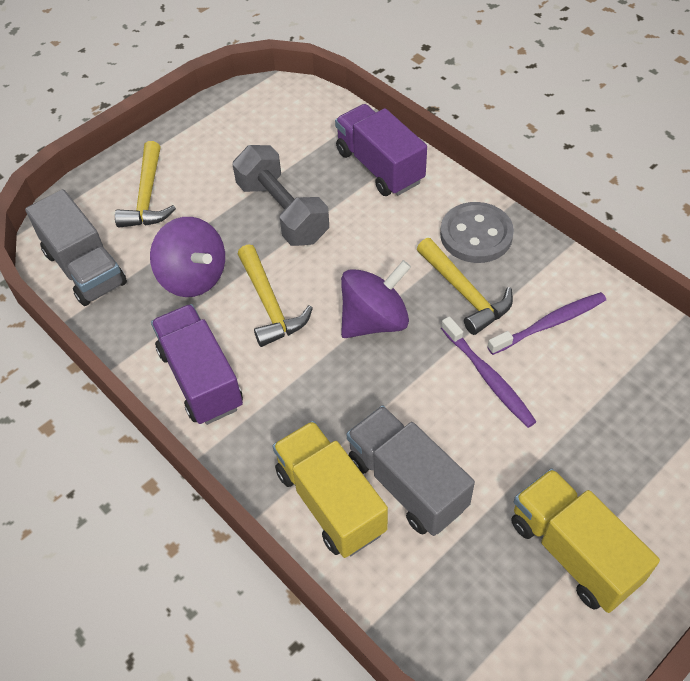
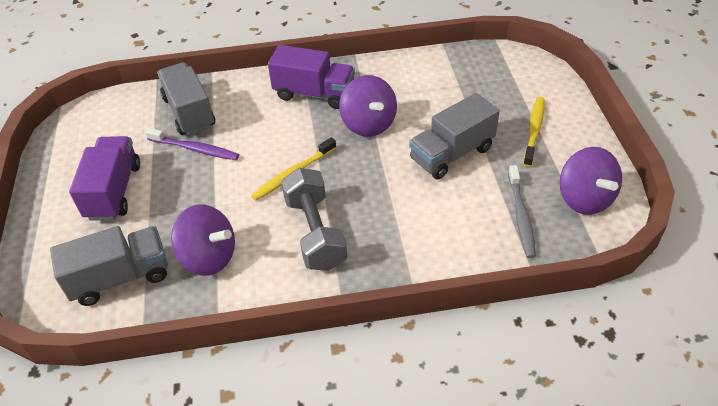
grey button: [440,202,514,263] = 1 -> none = 0
grey toothbrush: none = 0 -> [508,165,536,258] = 1
grey truck: [25,189,127,306] [347,406,475,536] = 2 -> [50,226,168,306] [157,62,215,135] [409,93,500,179] = 3
purple spinning top: [150,217,225,297] [341,260,411,338] = 2 -> [171,205,235,276] [339,75,397,137] [560,147,622,215] = 3
purple toothbrush: [441,316,537,428] [487,292,606,355] = 2 -> [145,128,239,160] = 1
yellow hammer: [115,141,176,228] [238,244,313,347] [417,238,513,335] = 3 -> none = 0
yellow toothbrush: none = 0 -> [251,137,336,201] [523,97,545,167] = 2
yellow truck: [272,421,388,558] [511,469,660,613] = 2 -> none = 0

